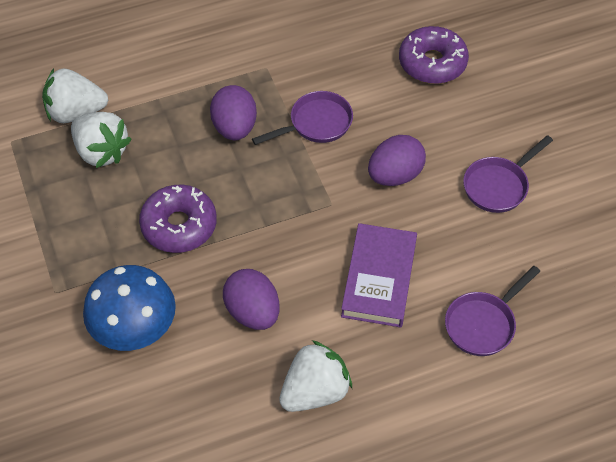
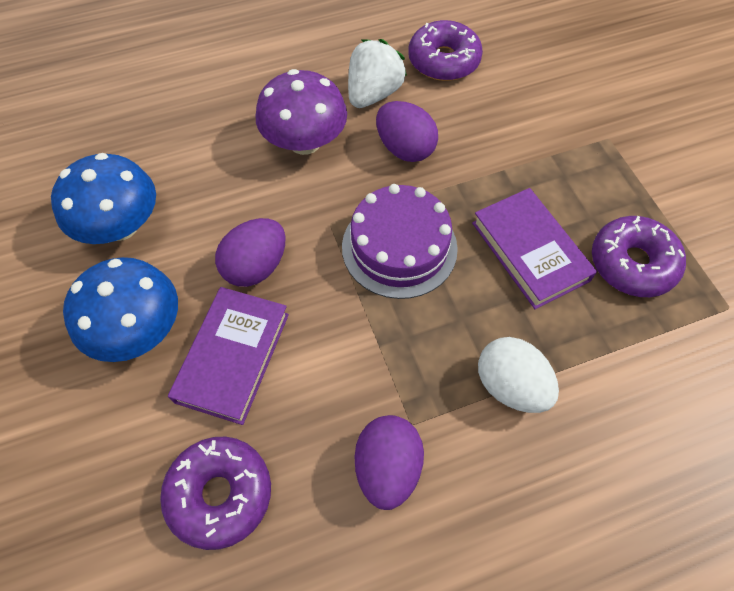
blue mushroom: [83,265,176,351] = 1 -> [51,153,156,244] [63,257,178,362] = 2
purple book: [341,223,417,327] = 1 -> [168,287,289,425] [472,188,597,309] = 2
purple cake: none = 0 -> [342,184,458,299] = 1
purple donut: [139,185,217,253] [399,26,469,84] = 2 -> [160,437,271,550] [408,20,483,81] [592,216,686,297] = 3
purple mushroom: none = 0 -> [255,69,347,155] = 1
purple pan: [252,91,353,145] [445,266,540,356] [463,135,553,213] = 3 -> none = 0
white egg: none = 0 -> [478,337,559,413] = 1
white strawberry: [42,68,108,123] [71,112,132,168] [279,340,352,412] = 3 -> [348,39,407,108] = 1

